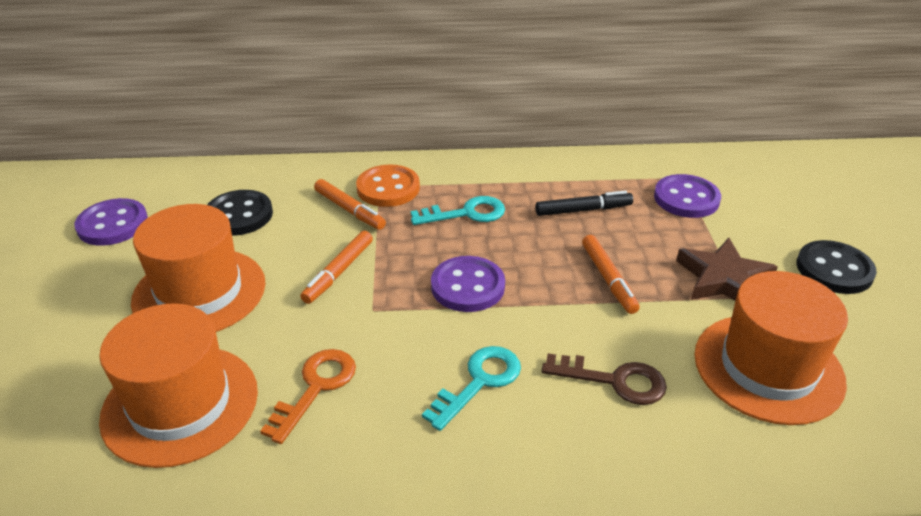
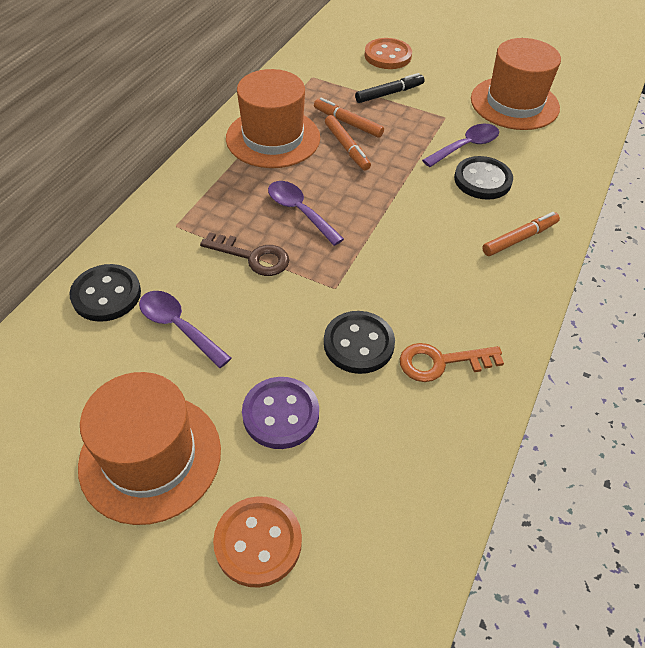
black button: [207,190,273,236] [797,240,877,294] = 2 -> [69,264,141,322] [324,311,395,374] [454,156,513,200] = 3
brown star: [676,238,778,301] = 1 -> none = 0
orange button: [356,164,420,207] = 1 -> [213,496,302,588] [364,38,412,69] = 2
purple button: [74,198,148,246] [431,256,505,312] [654,174,721,218] = 3 -> [242,377,319,449] = 1
purple spoon: none = 0 -> [139,291,231,368] [268,181,344,246] [422,124,499,167] = 3
turquoise key: [411,196,505,225] [422,346,521,431] = 2 -> none = 0

